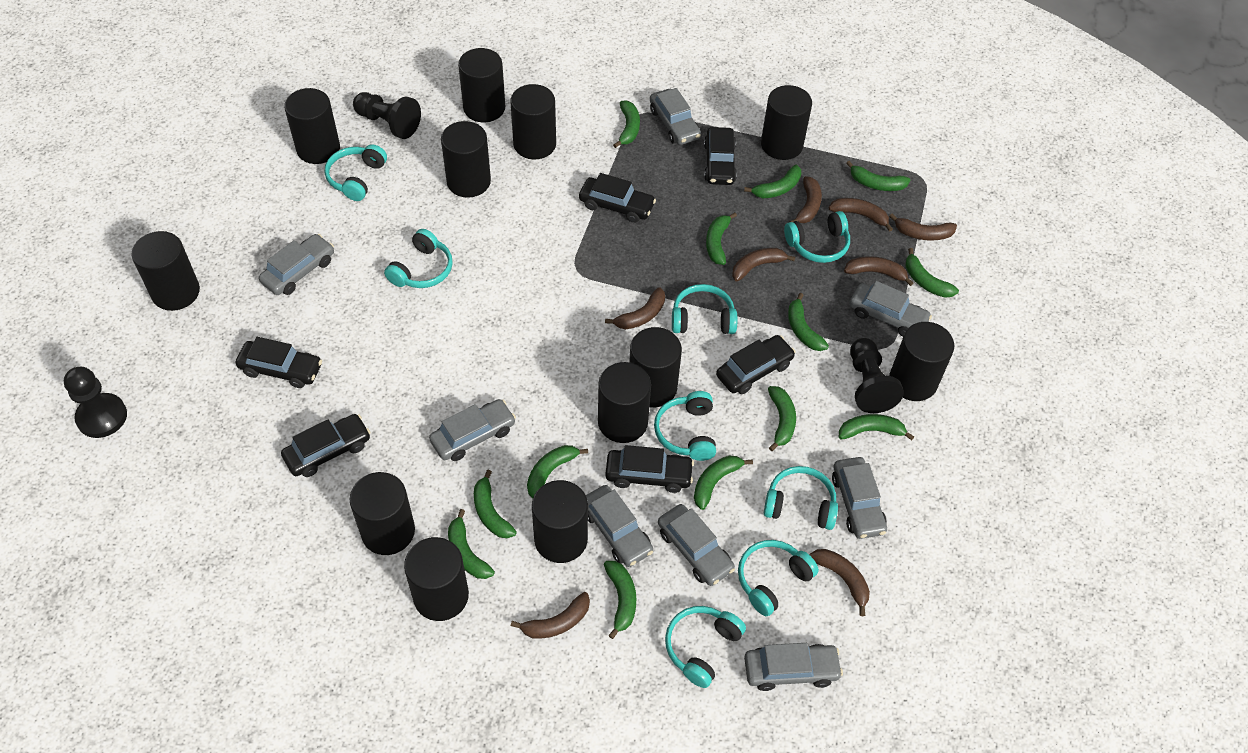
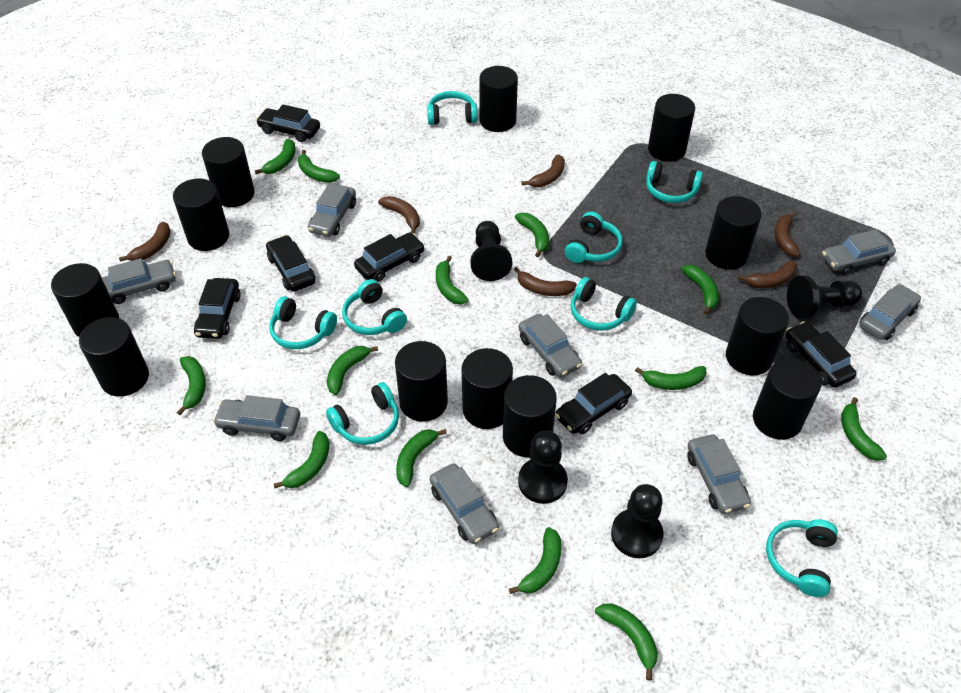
black pawn: [64,367,127,438] [353,92,421,139] [850,338,904,413] = 3 -> [470,221,512,281] [518,431,568,504] [611,484,664,558] [787,275,862,319] = 4
brown banana: [511,592,590,639] [605,287,665,329] [732,248,795,282] [790,176,822,223] [810,549,870,616] [829,198,893,232] [844,256,913,286] [889,214,957,241] = 8 -> [119,222,171,262] [378,196,420,234] [514,267,577,296] [522,155,565,187] [738,260,797,288] [775,212,800,256] = 6

